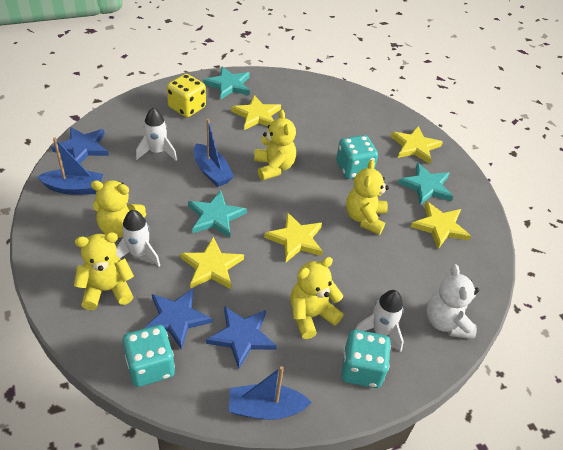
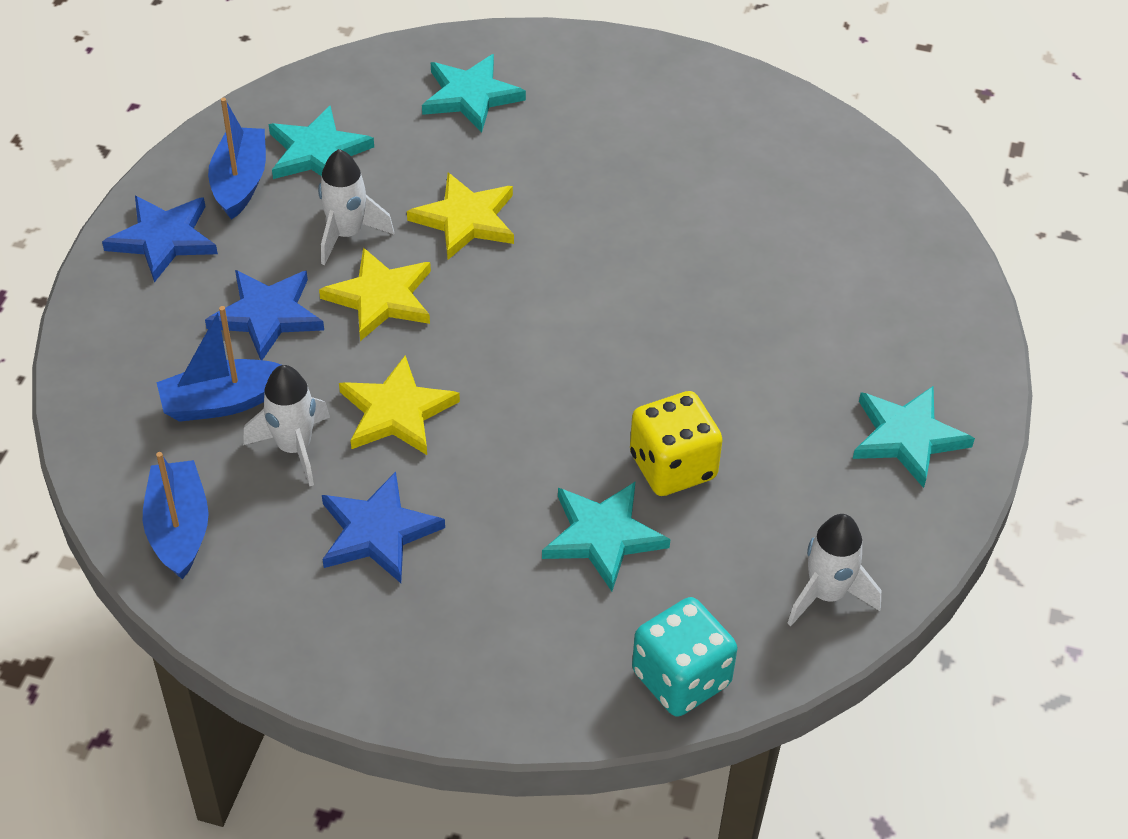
turquoise dice: [123,325,175,387] [336,135,378,179] [341,330,391,388] = 3 -> [632,597,737,717] = 1
turquoise star: [188,191,247,238] [204,66,250,99] [398,163,453,205] = 3 -> [269,105,374,179] [422,54,526,133] [542,482,670,591] [853,386,975,488] = 4
white teddy bear: [427,264,479,339] = 1 -> none = 0
yellow star: [180,237,244,289] [231,95,281,130] [264,212,323,262] [390,126,443,164] [411,201,471,249] = 5 -> [319,247,431,341] [339,355,460,455] [407,173,514,260] = 3
yellow teddy bear: [74,232,134,310] [91,180,146,238] [254,110,296,180] [290,257,343,339] [346,159,389,235] = 5 -> none = 0

